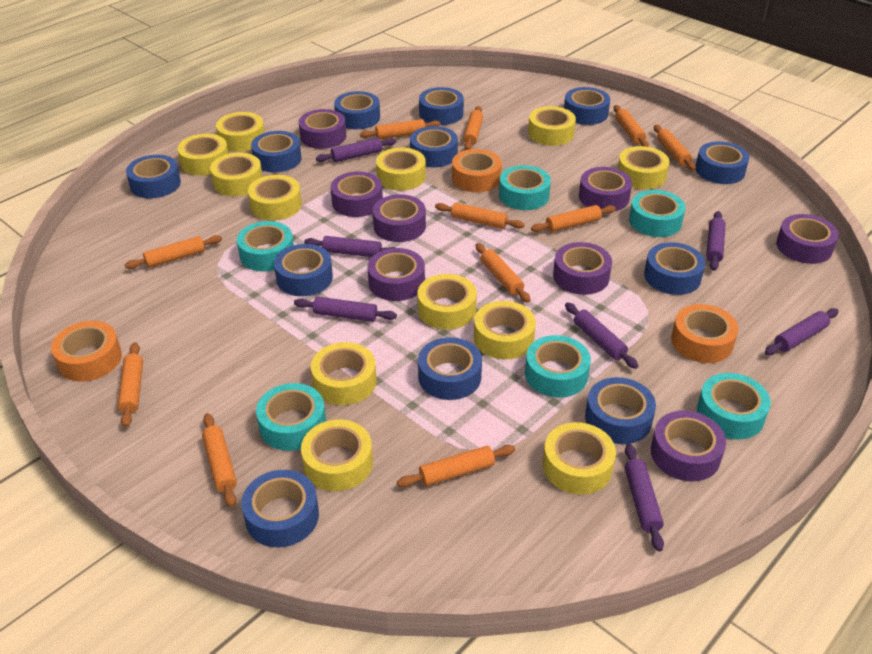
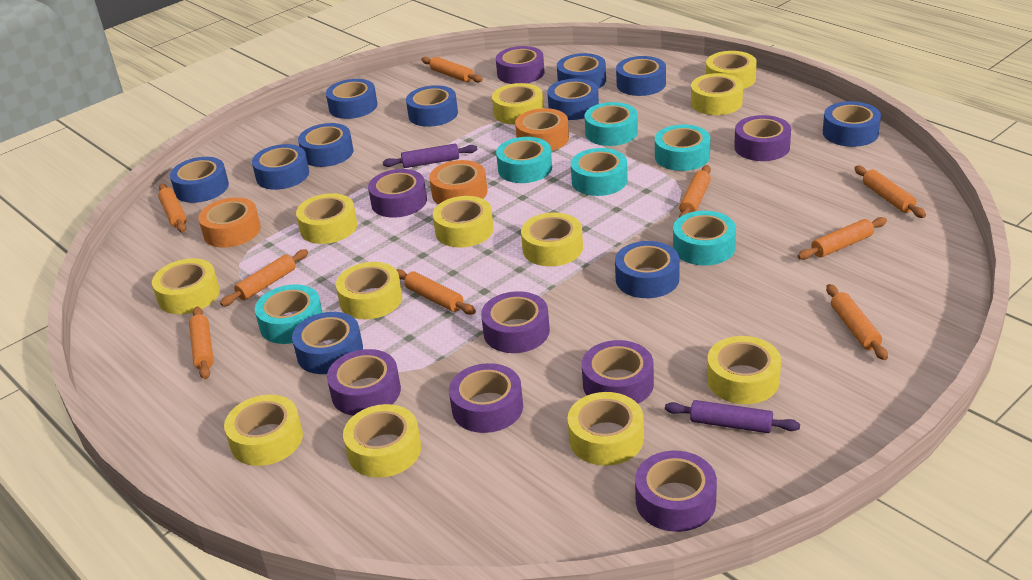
blue tape: [126,155,181,198] [241,470,319,547] [251,131,302,172] [274,244,333,296] [334,91,380,129] [410,126,458,167] [418,337,482,400] [419,87,464,125] [564,87,610,125] [585,377,656,444] [644,242,705,295] [696,141,749,184] = 12 -> [170,157,229,203] [252,144,309,190] [292,312,363,374] [298,123,354,167] [326,79,377,119] [406,85,458,127] [547,79,599,120] [557,53,606,89] [615,241,679,298] [616,56,666,96] [823,101,881,147] = 11
orange rolling pin: [118,342,143,427] [125,235,222,269] [202,413,237,507] [360,119,441,139] [397,445,515,487] [435,203,525,229] [463,106,483,150] [476,243,530,303] [531,205,616,232] [613,105,649,147] [654,125,696,171] = 11 -> [158,184,187,232] [189,307,214,379] [220,249,308,306] [397,269,476,315] [421,57,483,83] [679,165,711,217] [797,217,887,260] [826,284,888,360] [854,166,926,218] = 9
purple rolling pin: [294,297,397,322] [304,236,396,257] [316,138,397,162] [565,302,638,369] [625,444,664,552] [706,211,726,271] [765,308,839,355] = 7 -> [383,144,477,168] [665,400,800,433] = 2

